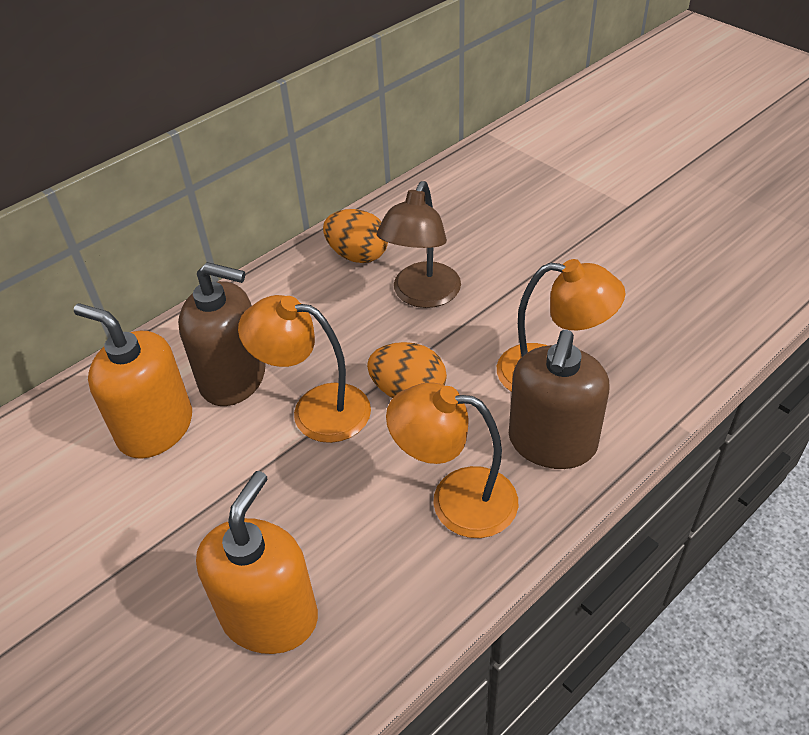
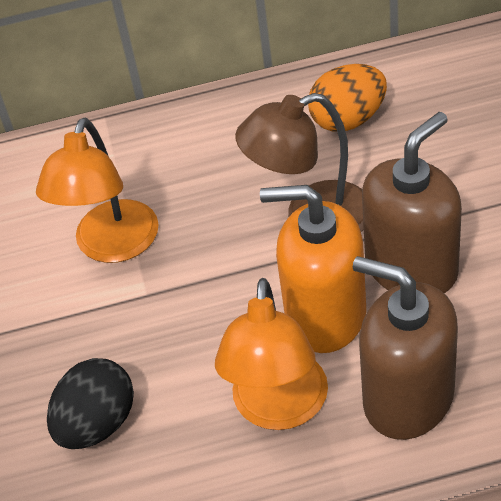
black egg: none = 0 -> [47,358,134,449] = 1
orange egg: [323,209,388,263] [367,342,447,398] = 2 -> [308,64,387,132] = 1
orange lamp: [238,295,371,443] [386,382,518,538] [497,259,626,392] = 3 -> [36,118,159,263] [215,278,328,430] = 2
orange soap dispenser: [74,303,192,459] [196,471,318,654] = 2 -> [260,185,366,353] = 1

